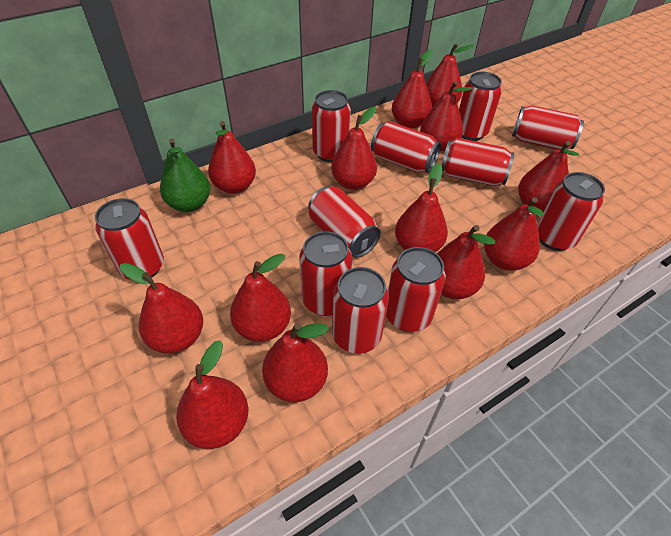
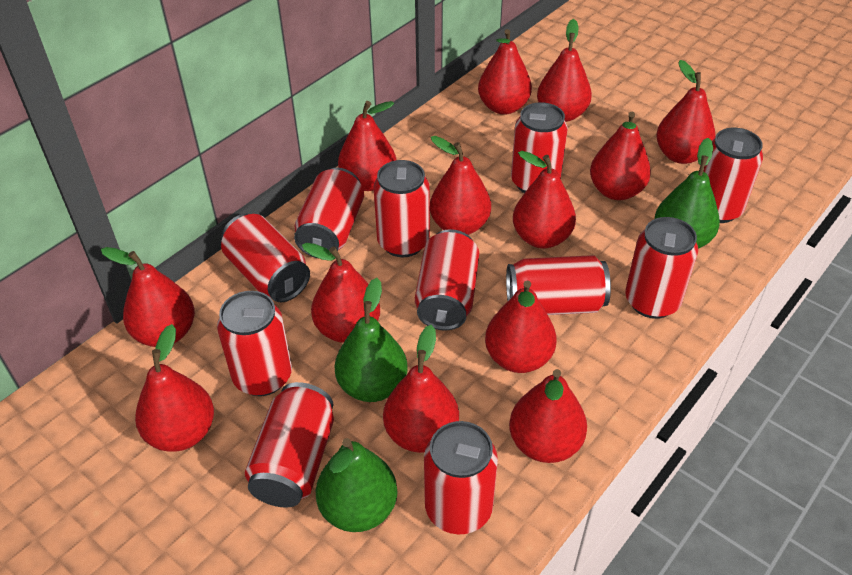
green pear: [160,138,210,212] = 1 -> [316,438,398,532] [334,278,408,402] [654,138,720,249] = 3

